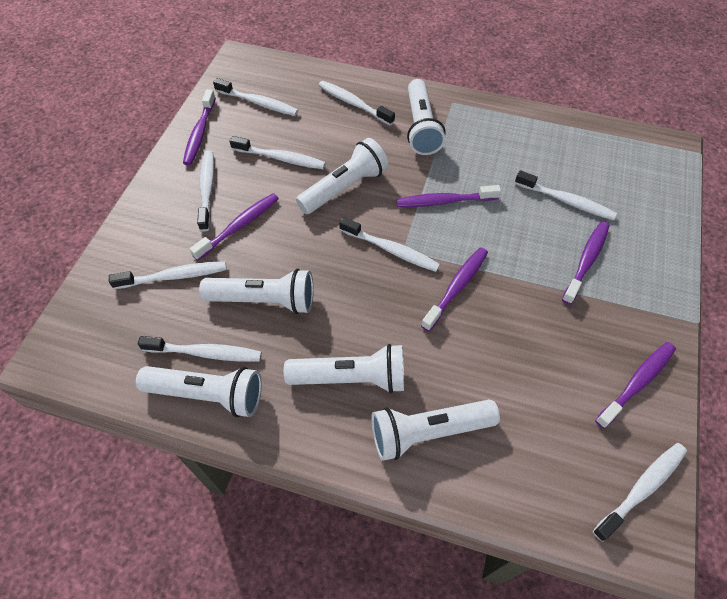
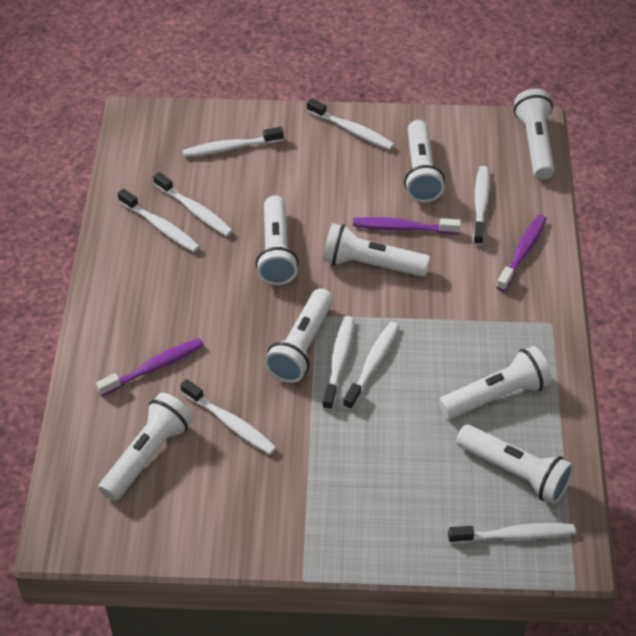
purple toothbrush: [183,89,216,165] [189,193,279,261] [396,185,501,207] [421,247,488,331] [562,221,609,305] [595,342,676,429] = 6 -> [96,338,204,396] [353,217,461,234] [496,215,547,291] = 3
white flashlight: [136,366,262,417] [199,269,314,314] [284,344,404,393] [296,138,389,214] [371,400,500,461] [407,79,445,155] = 6 -> [98,393,193,501] [256,195,299,285] [264,288,333,383] [323,223,430,277] [404,120,445,203] [439,346,552,419] [456,424,574,504] [514,89,555,180] = 8

